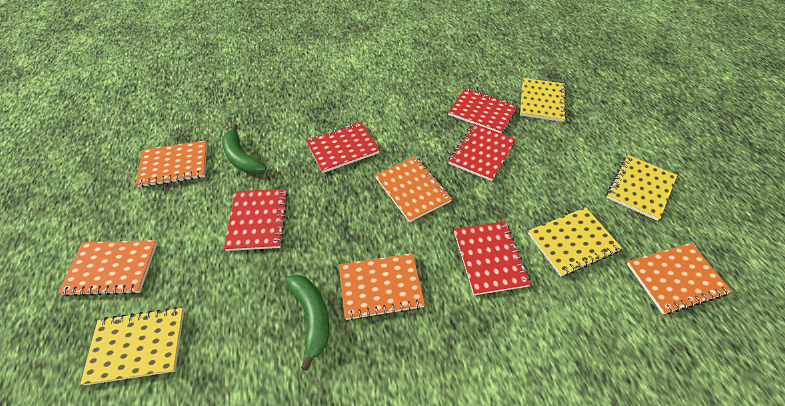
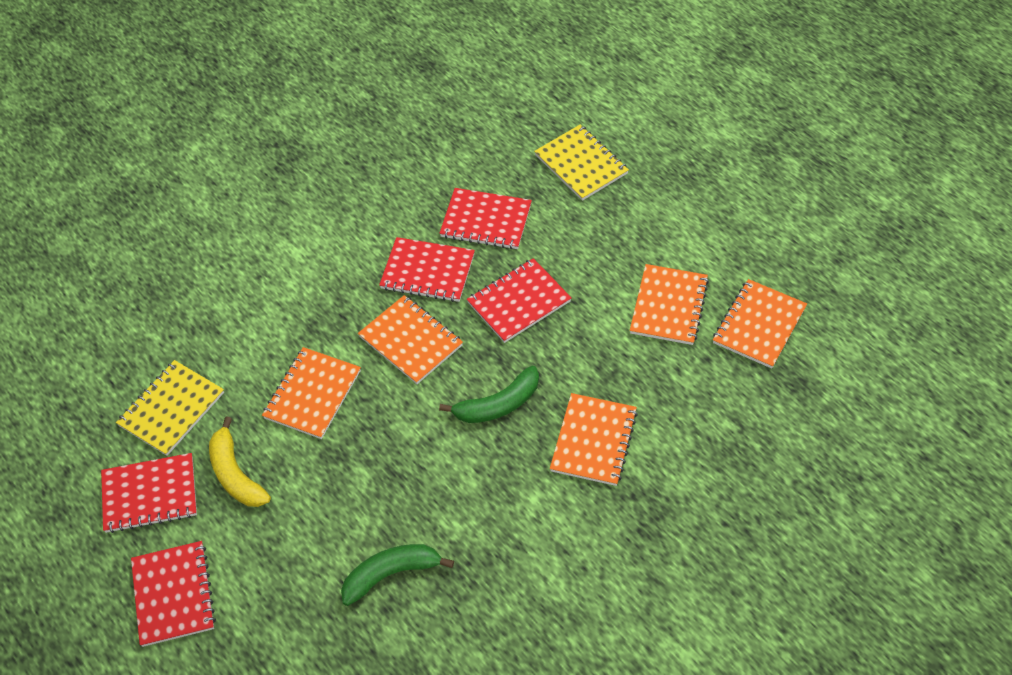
yellow banana: none = 0 -> [209,417,271,507] = 1
yellow notebook: [80,307,184,385] [520,78,566,122] [528,207,622,277] [607,155,677,221] = 4 -> [116,360,224,456] [534,125,629,201] = 2

